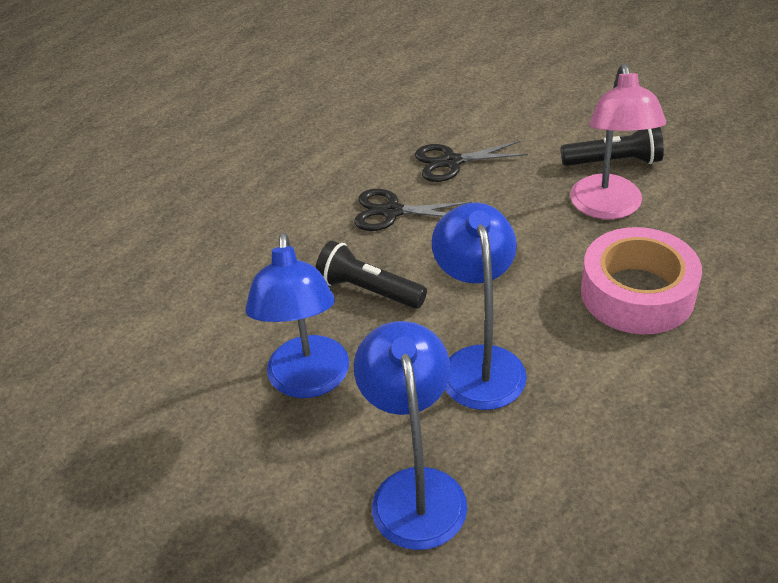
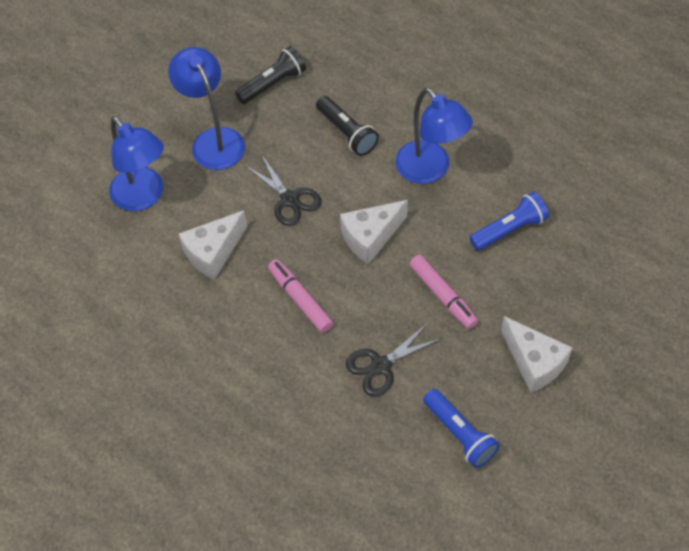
blue flashlight: none = 0 -> [423,389,500,468] [469,192,549,251] = 2
pink lamp: [570,63,666,220] = 1 -> none = 0
pink marker: none = 0 -> [268,259,333,333] [409,255,478,329] = 2
pink tape: [581,227,702,334] = 1 -> none = 0
white cheese: none = 0 -> [179,210,247,280] [340,200,408,264] [501,316,572,393] = 3

